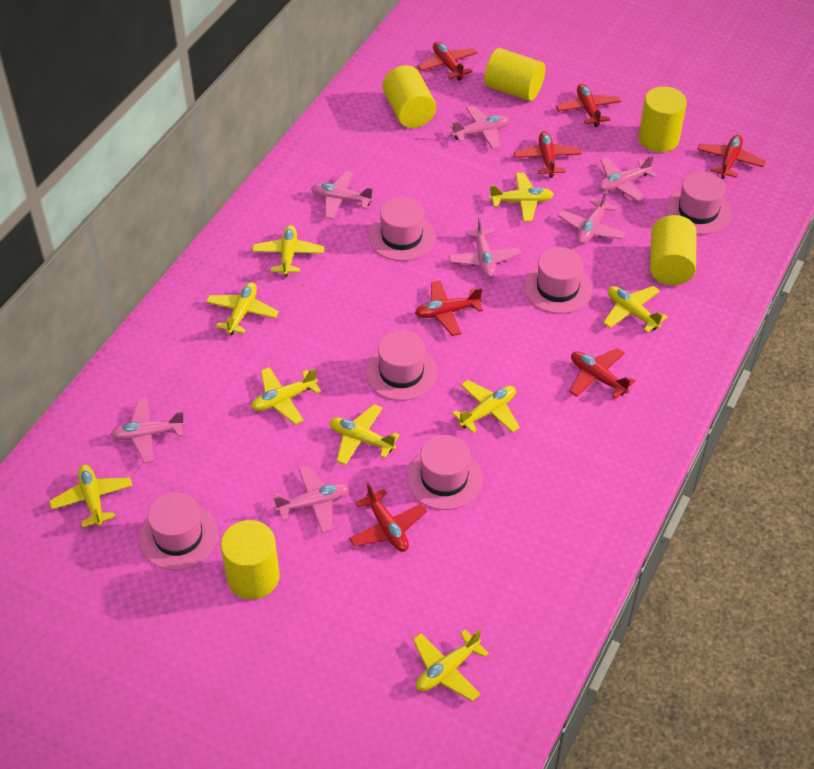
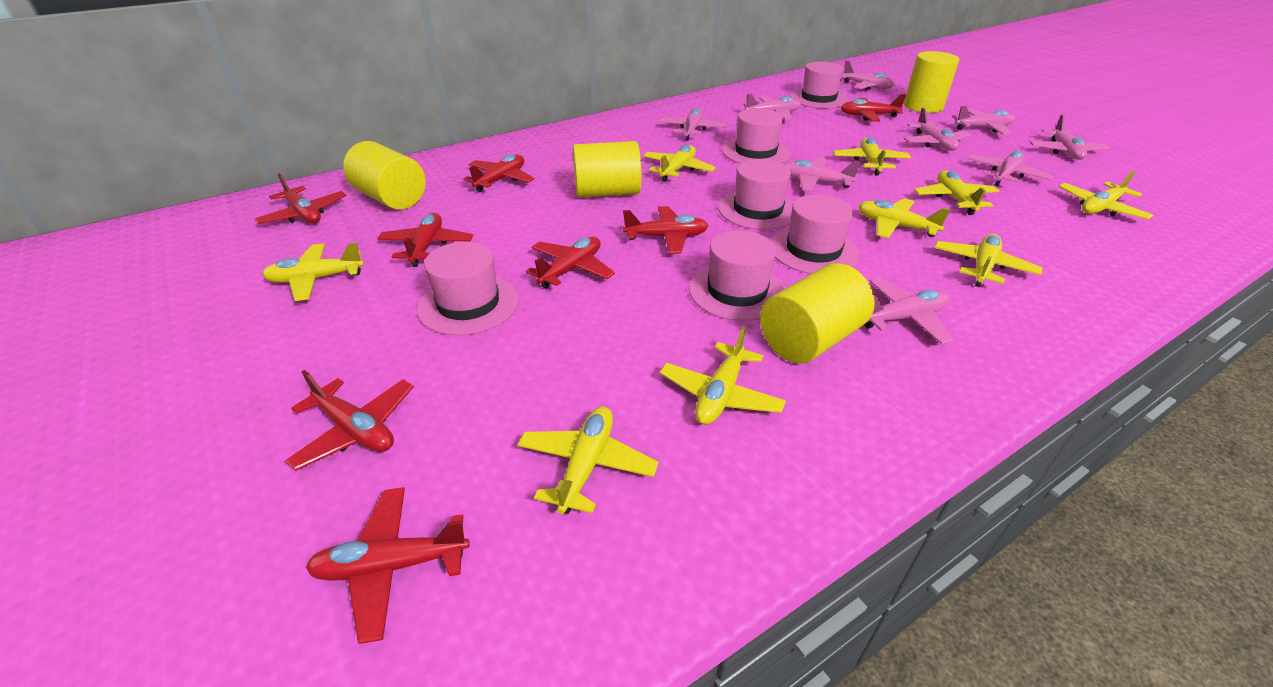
pink plane: [110,398,185,463] [274,465,349,533] [311,171,374,219] [449,217,521,277] [450,106,509,149] [558,190,626,244] [598,155,657,202] = 7 -> [659,108,727,141] [743,94,801,120] [784,158,860,192] [842,61,894,91] [864,278,954,344] [904,108,971,151] [952,106,1015,135] [968,151,1053,186] [1030,115,1110,160] = 9
red plane: [349,483,427,552] [415,280,483,336] [418,42,477,81] [514,131,582,178] [556,84,621,127] [569,348,635,399] [697,135,765,179] = 7 -> [255,173,347,224] [285,370,414,471] [306,487,470,644] [377,213,473,267] [463,154,535,192] [526,236,615,288] [623,206,708,254] [841,94,906,122] = 8
yellow cylinder: [221,520,280,599] [383,65,436,128] [484,48,545,101] [638,86,687,152] [650,215,697,285] = 5 -> [343,141,426,210] [573,141,642,197] [760,263,875,364] [904,51,959,113] = 4

